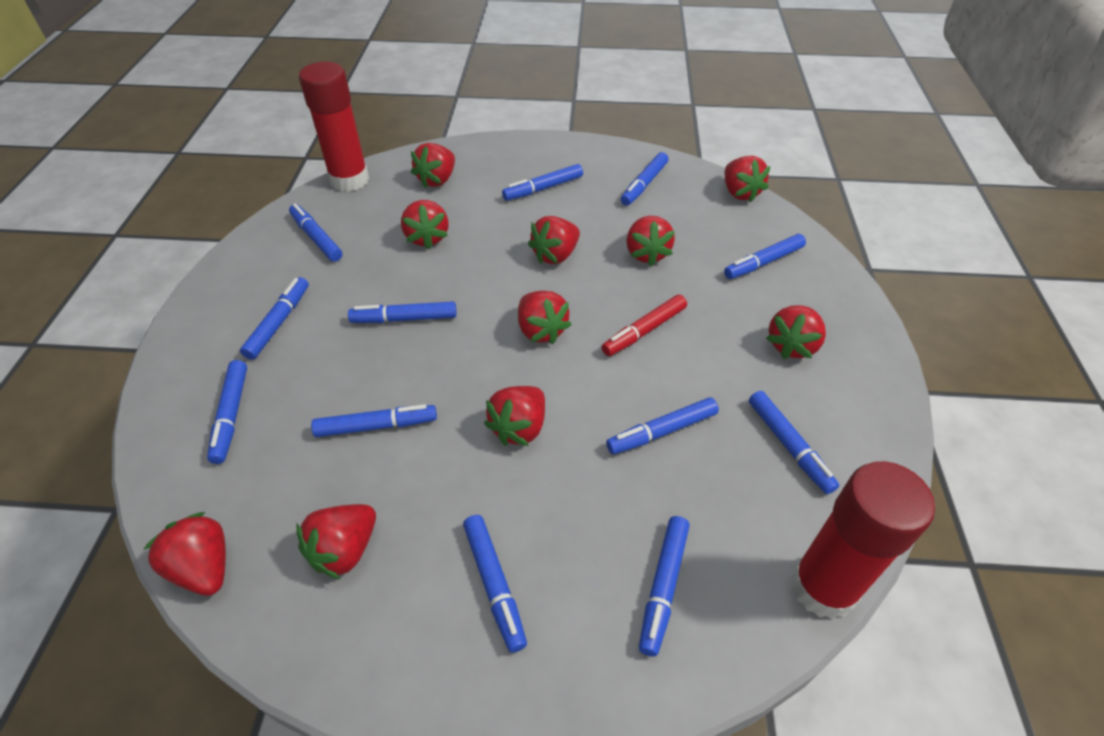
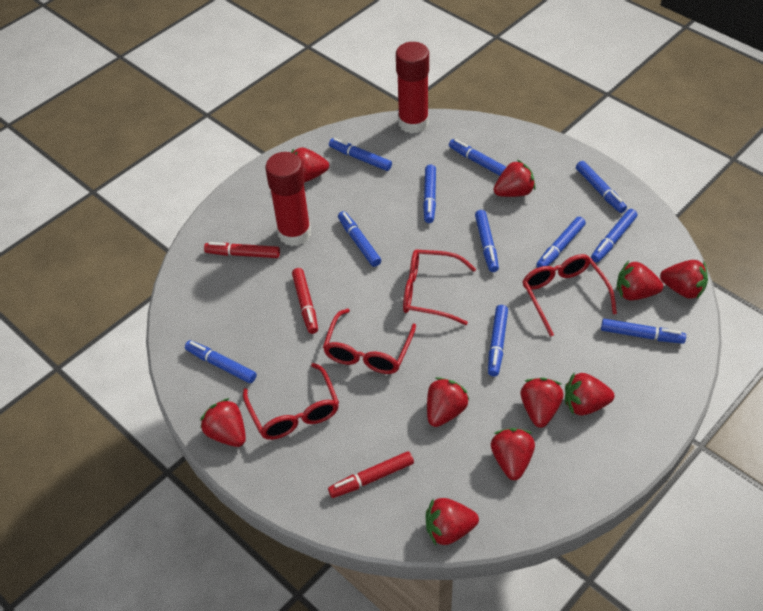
blue marker: [207,360,247,464] [240,277,309,360] [289,204,342,262] [311,404,437,437] [348,302,457,323] [463,515,527,653] [502,164,583,201] [606,397,719,454] [621,152,668,206] [639,516,690,657] [724,234,806,279] [749,391,839,494] = 12 -> [185,340,257,383] [329,138,392,171] [338,211,381,267] [423,165,436,223] [449,139,506,176] [475,210,499,272] [488,305,508,376] [536,217,586,268] [576,161,627,213] [591,209,637,262] [601,319,686,344] = 11
red glasses: none = 0 -> [243,363,339,440] [323,308,416,374] [403,249,476,325] [522,254,617,337] = 4
red marker: [602,294,687,356] = 1 -> [204,242,280,258] [292,268,318,334] [328,451,414,498] = 3

